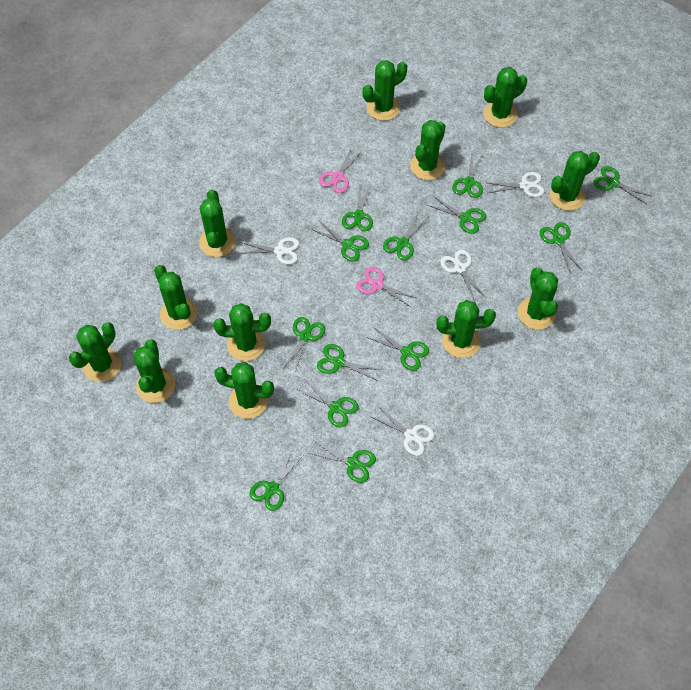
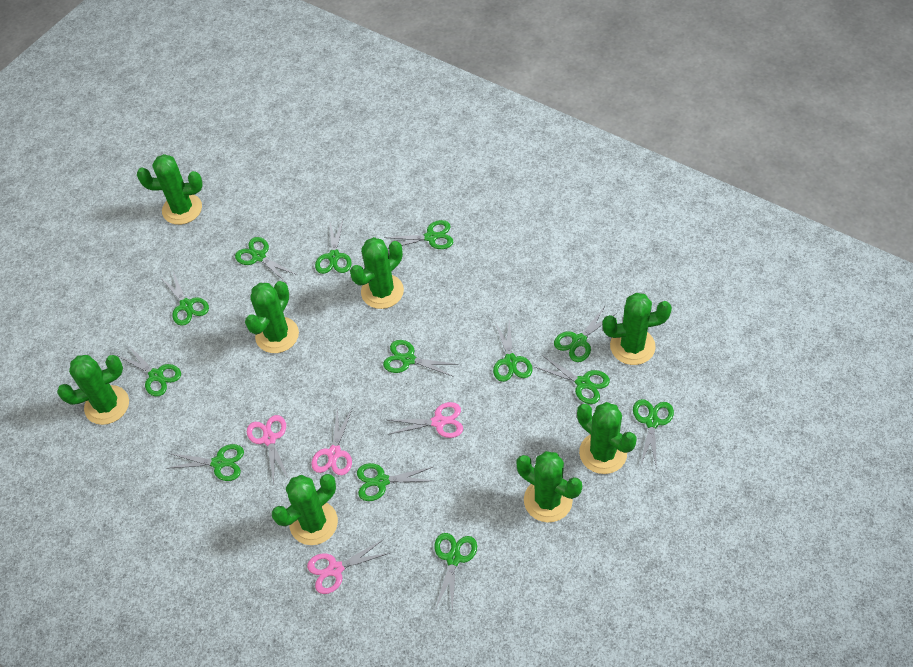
green cactus: [69,322,121,382] [133,340,175,403] [154,265,198,330] [199,190,236,257] [214,303,271,361] [214,362,274,419] [363,60,407,121] [410,120,445,180] [436,300,496,358] [483,67,527,128] [518,267,558,330] [550,151,600,211] = 12 -> [57,355,129,425] [137,154,203,225] [245,281,299,353] [272,474,338,545] [350,237,404,309] [516,451,582,523] [577,402,637,474] [602,293,672,365] = 8
pink scissors: [319,149,362,193] [356,267,416,307] = 2 -> [247,415,289,484] [307,539,390,594] [311,407,353,475] [388,402,463,438] = 4
white scissors: [239,237,299,264] [370,406,435,456] [440,250,486,301] [488,172,545,197] = 4 -> none = 0

